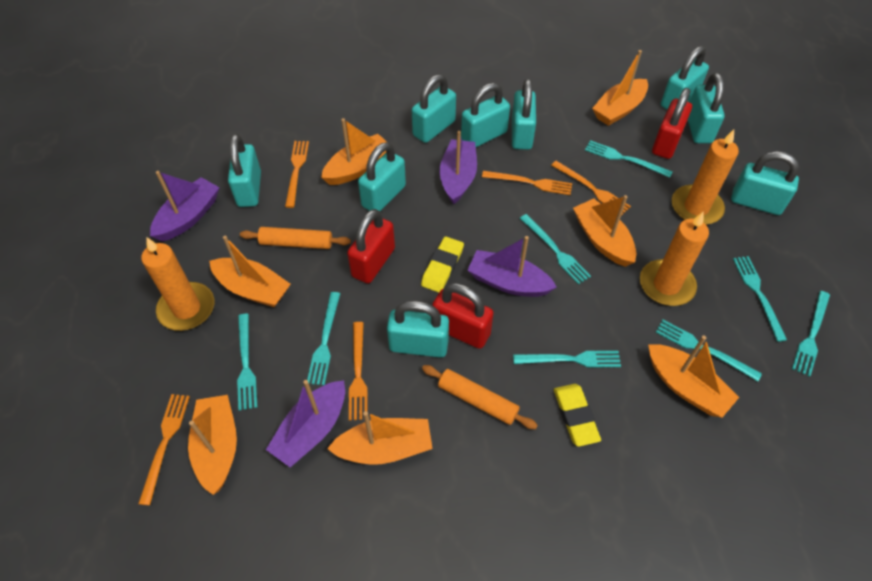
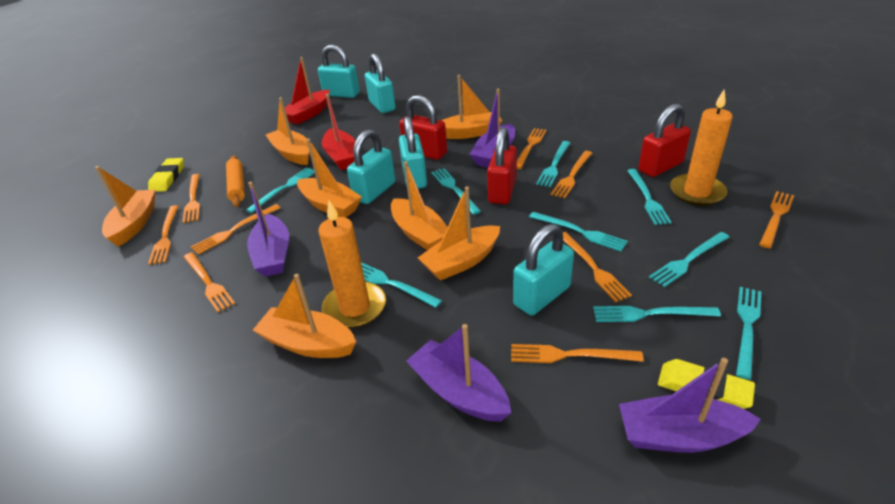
orange candle: [141,237,214,331] [640,212,709,306] [672,129,739,225] = 3 -> [318,200,386,328] [670,89,733,206] = 2
orange fork: [138,394,190,506] [285,141,309,208] [349,322,368,420] [482,171,572,195] [551,161,631,216] = 5 -> [148,205,179,265] [182,174,200,223] [184,252,235,312] [191,204,280,255] [511,344,644,363] [517,128,547,169] [551,151,592,198] [563,232,632,302] [759,191,794,248] = 9
orange rolling pin: [240,227,351,249] [422,365,538,429] = 2 -> [226,156,245,207] = 1
red boat: none = 0 -> [285,57,329,124] [322,94,355,170] = 2
turquoise fork: [237,314,257,411] [307,292,341,385] [513,351,621,368] [519,214,591,285] [585,140,672,178] [655,320,762,381] [733,256,787,342] [792,291,830,377] = 8 -> [246,167,315,213] [361,262,442,308] [431,168,481,215] [529,212,628,252] [536,141,570,187] [593,306,721,322] [627,169,672,225] [649,232,729,287] [736,287,762,380] = 9
turquoise padlock: [228,134,261,207] [358,142,406,211] [387,301,449,358] [412,74,456,143] [461,83,510,147] [512,78,536,150] [661,46,709,110] [688,73,725,143] [731,151,799,215] = 9 -> [318,44,360,98] [347,129,396,204] [365,53,396,113] [399,116,427,189] [513,224,574,316] = 5

